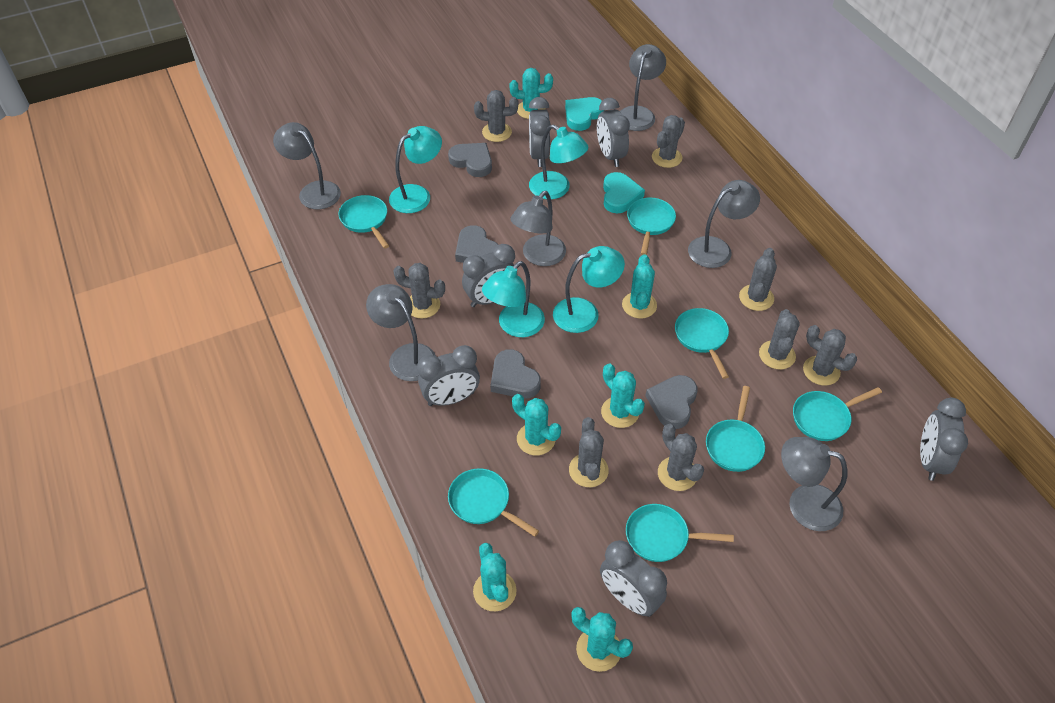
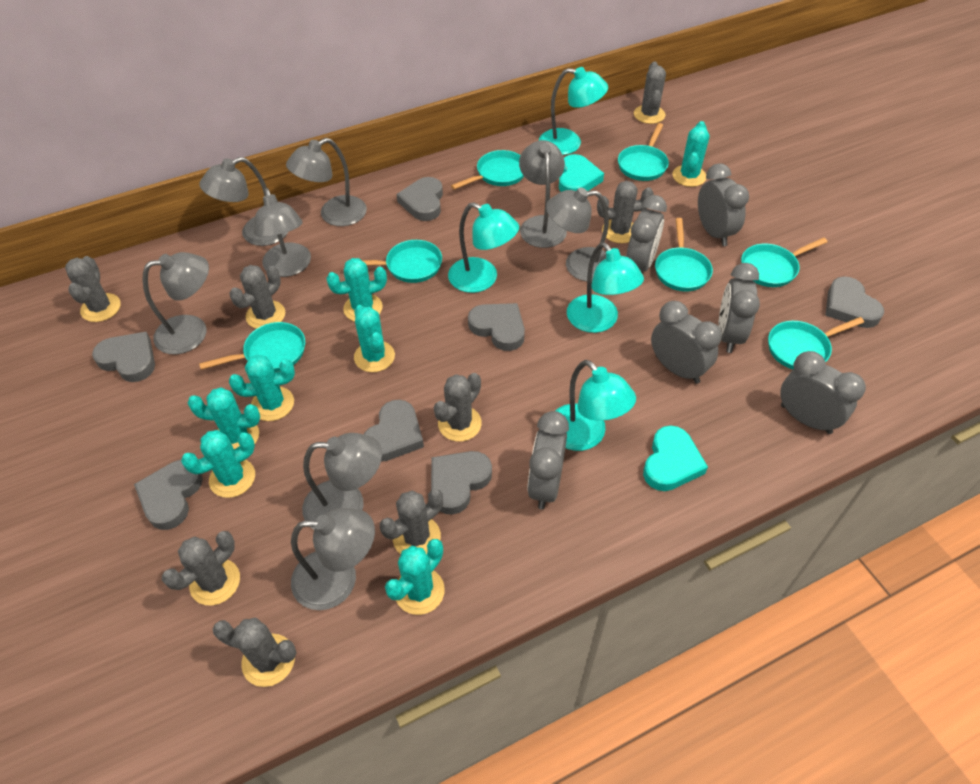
grey heart: [448,143,492,177] [455,225,499,263] [490,349,541,399] [645,375,697,429] = 4 -> [92,332,155,382] [134,460,203,530] [364,400,424,462] [396,177,443,221] [431,451,492,515] [468,303,525,351] [825,277,884,328] = 7
grey lamp: [273,122,341,209] [366,284,436,381] [511,191,566,266] [620,44,666,131] [688,180,760,268] [781,437,847,531] = 6 -> [142,252,209,354] [200,157,288,246] [253,188,311,277] [286,138,367,226] [291,508,375,610] [302,433,382,530] [519,140,567,248] [546,188,609,282] = 8
turquoise cactus: [473,543,517,611] [510,68,553,119] [512,394,561,455] [571,607,633,672] [601,364,645,428] [622,254,657,319] = 6 -> [181,430,255,498] [188,387,260,449] [229,355,295,421] [326,258,387,322] [354,305,395,372] [385,539,445,615] [672,121,709,187] = 7

